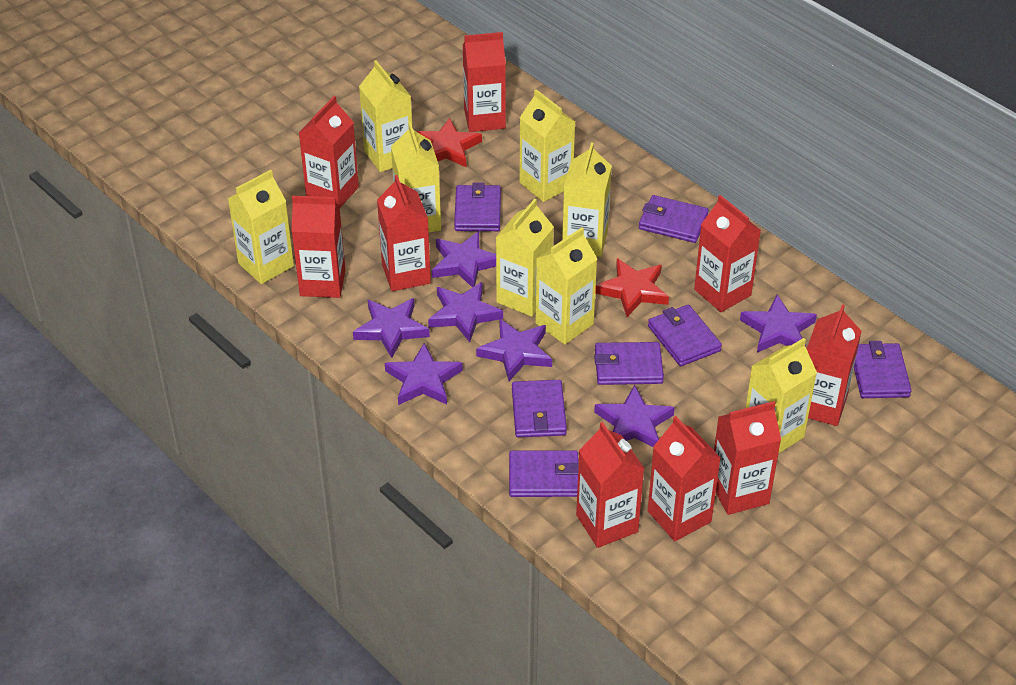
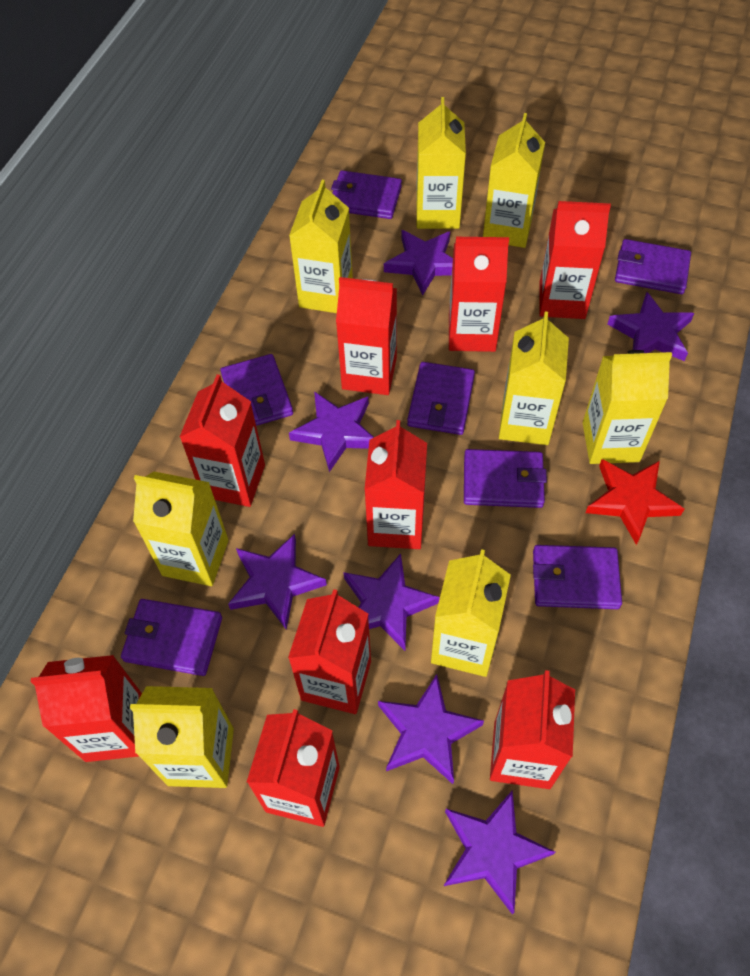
red star: [416,118,482,168] [595,258,669,317] = 2 -> [585,459,684,545] = 1

